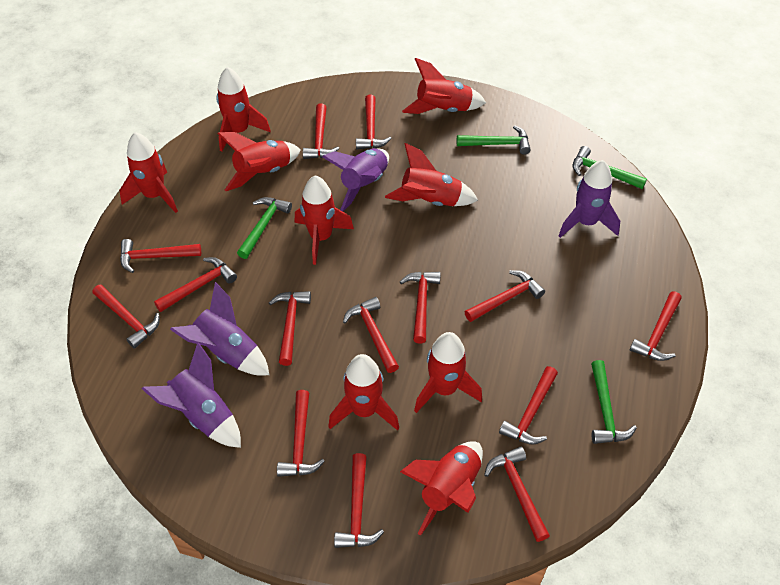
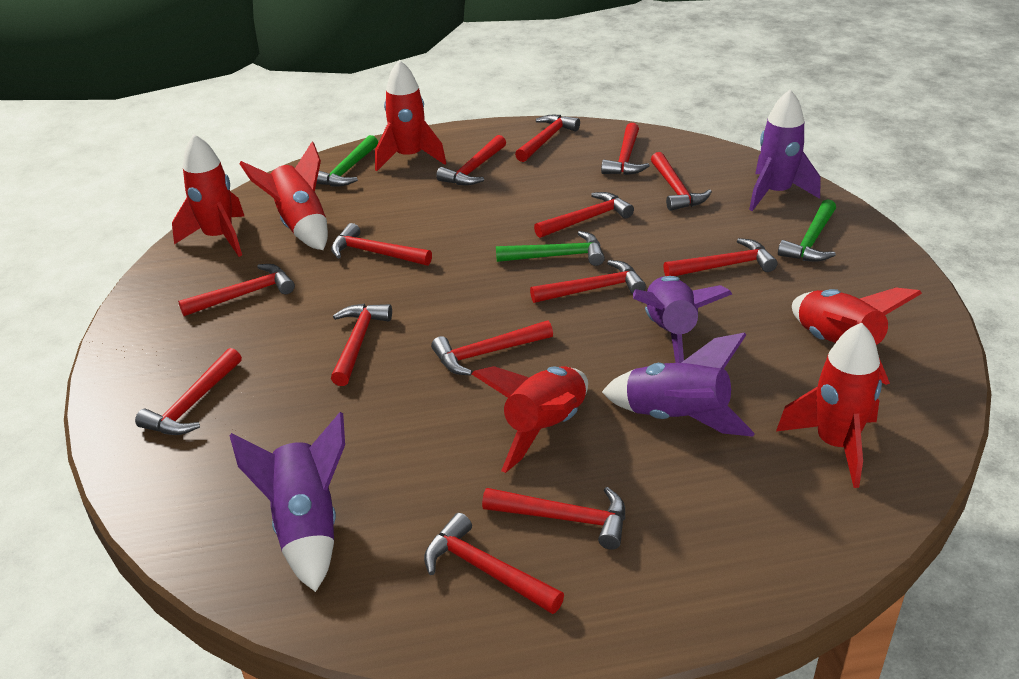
green hammer: [237,197,292,259] [457,125,531,155] [573,146,647,189] [591,360,637,444] = 4 -> [316,135,378,187] [496,231,605,266] [778,199,836,262] = 3
red rocket: [119,132,178,213] [216,67,271,151] [217,132,301,191] [295,175,354,265] [328,354,399,431] [385,143,478,206] [400,441,483,536] [402,58,486,114] [414,332,482,413] = 9 -> [172,134,244,257] [239,141,328,250] [375,60,446,171] [472,366,588,473] [776,322,882,488] [792,288,922,385] = 6

